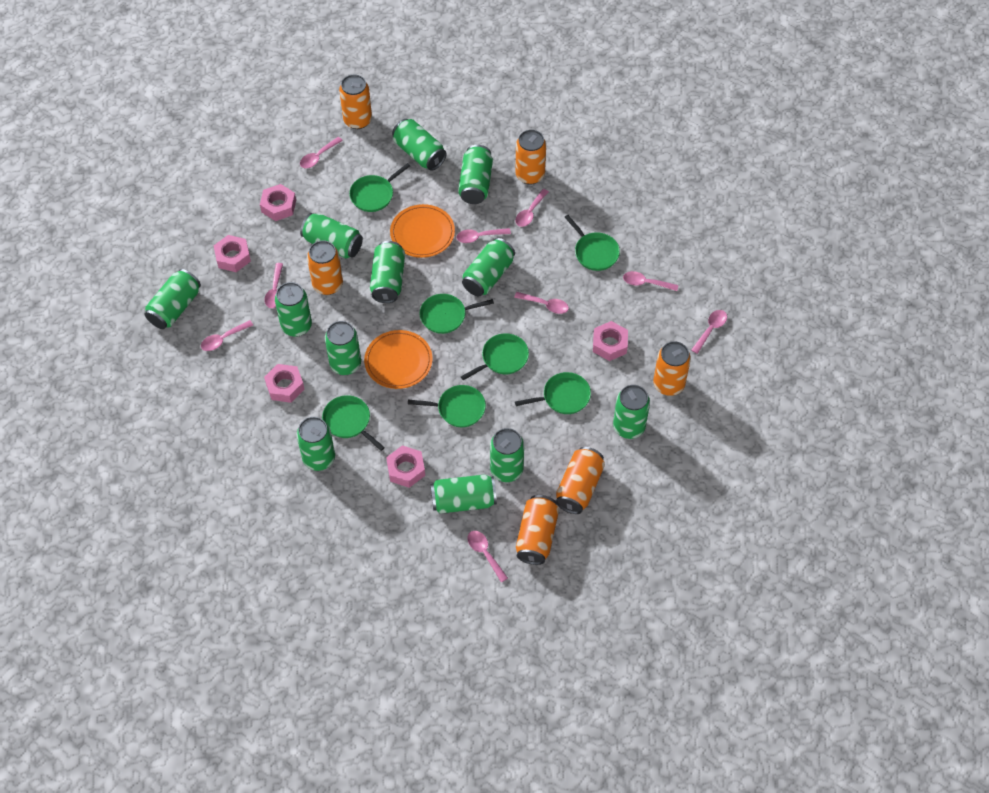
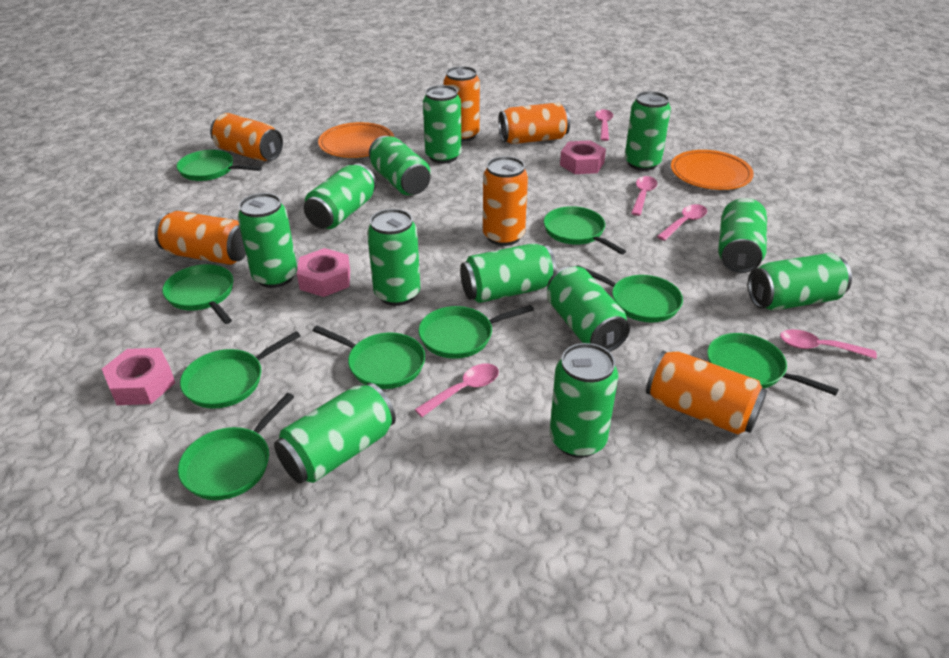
green pan: [322,395,385,451] [349,163,410,212] [408,385,486,427] [420,294,494,334] [461,333,529,380] [515,372,591,414] [565,215,620,271] = 7 -> [162,264,233,324] [176,150,262,181] [178,393,294,500] [180,331,301,409] [312,326,425,389] [418,305,534,359] [544,206,626,255] [577,265,683,322] [707,333,839,396] = 9
pink nut: [214,235,251,272] [260,184,296,221] [264,364,304,403] [386,445,425,488] [593,321,628,361] = 5 -> [102,348,175,405] [297,248,350,297] [560,140,606,174] = 3
pink spoon: [201,320,253,351] [265,263,283,308] [300,137,343,168] [457,228,511,243] [467,531,508,582] [514,292,569,314] [515,189,549,227] [623,271,678,291] [691,310,727,354] = 9 -> [415,363,499,417] [595,109,613,141] [631,176,657,216] [657,204,707,241] [780,329,877,359] = 5

